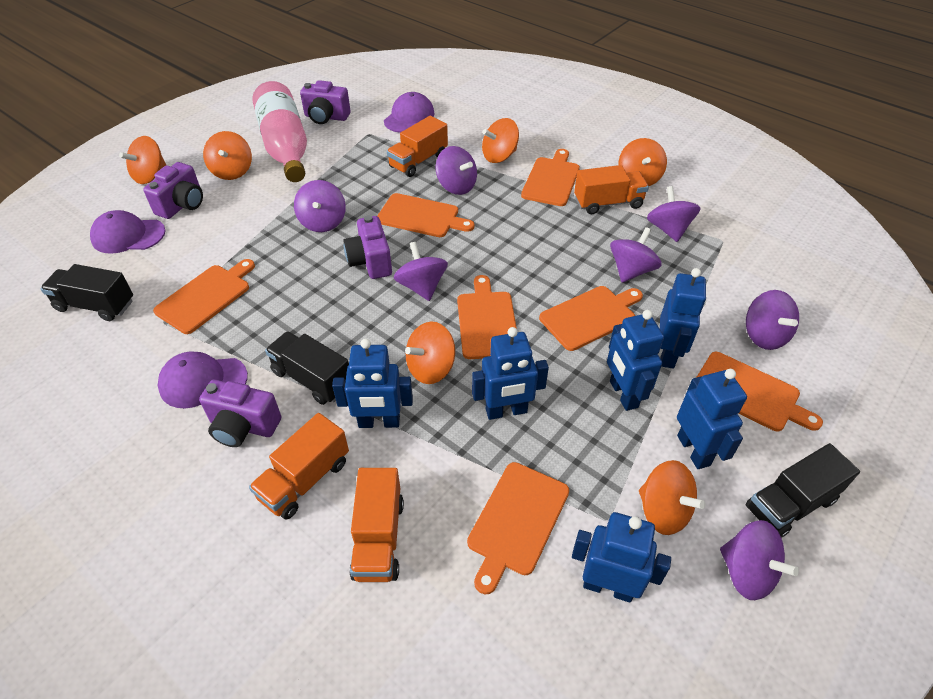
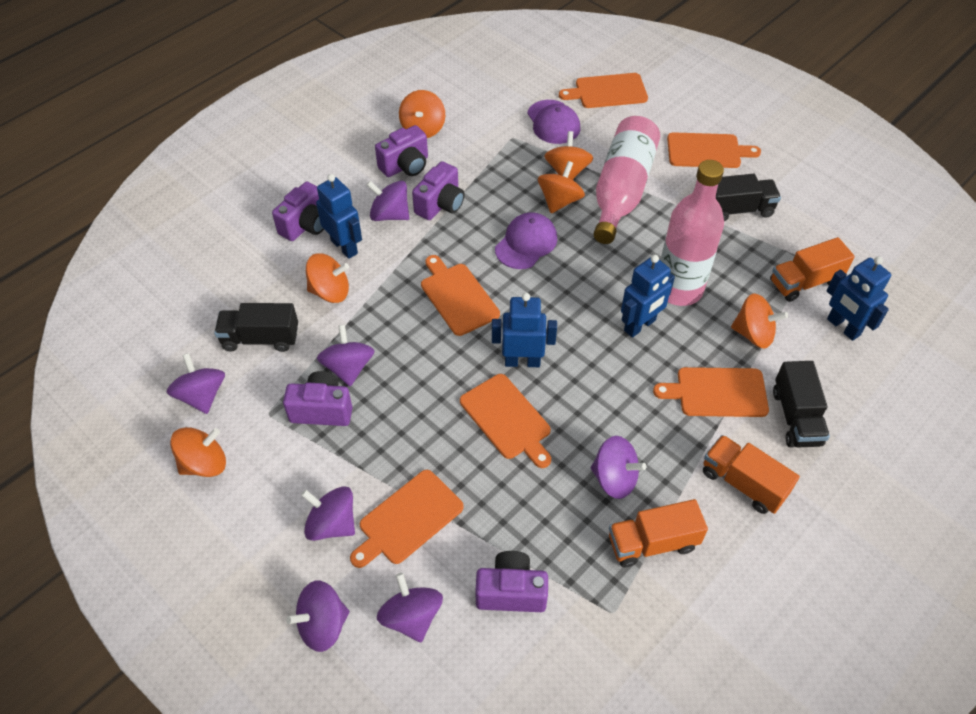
blue robot: [332,339,413,428] [472,327,549,420] [572,512,671,602] [607,310,664,411] [660,268,706,369] [677,369,747,469] = 6 -> [316,174,362,259] [492,293,557,367] [621,255,675,338] [826,256,891,341] = 4
orange cutting board: [153,259,255,334] [377,193,475,237] [457,275,517,359] [467,462,569,595] [521,149,580,206] [539,286,643,351] [696,352,823,431] = 7 -> [350,470,464,568] [421,255,500,336] [460,374,551,468] [559,73,648,108] [653,367,769,417] [667,132,761,168] = 6
orange truck: [249,413,349,519] [350,468,404,582] [387,116,448,177] [574,165,649,214] = 4 -> [609,499,708,567] [703,435,800,514] [770,237,855,302] = 3
pink bottle: [252,81,307,182] = 1 -> [593,116,660,244] [660,160,724,306] = 2
purple camera: [143,162,203,219] [199,380,281,447] [300,80,351,124] [343,215,392,279] = 4 -> [272,181,324,241] [283,371,352,426] [375,125,428,177] [412,161,465,220] [475,551,548,612] = 5
purple cap: [90,210,166,254] [158,351,248,408] [384,92,435,133] = 3 -> [495,212,557,269] [527,100,580,144] = 2

